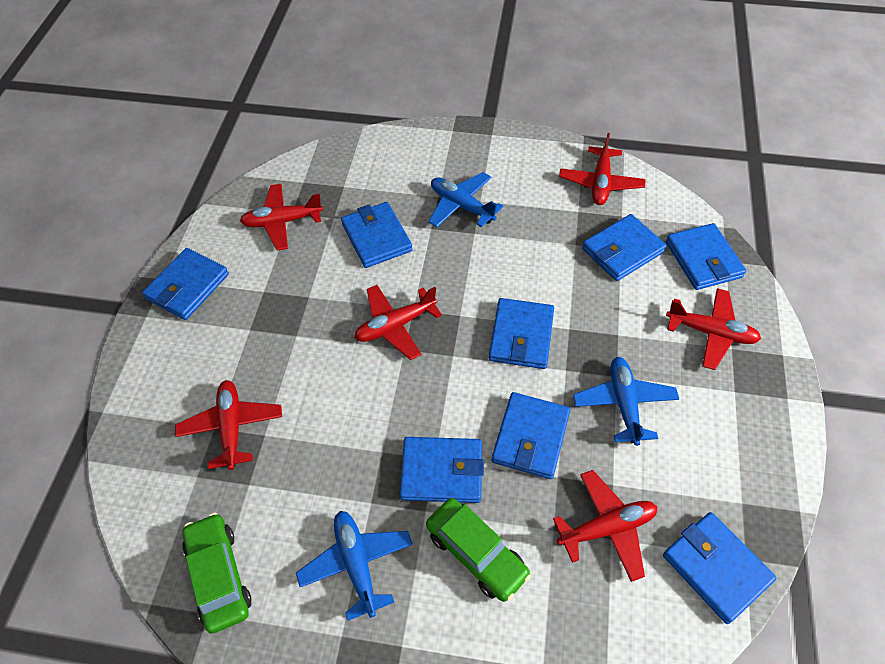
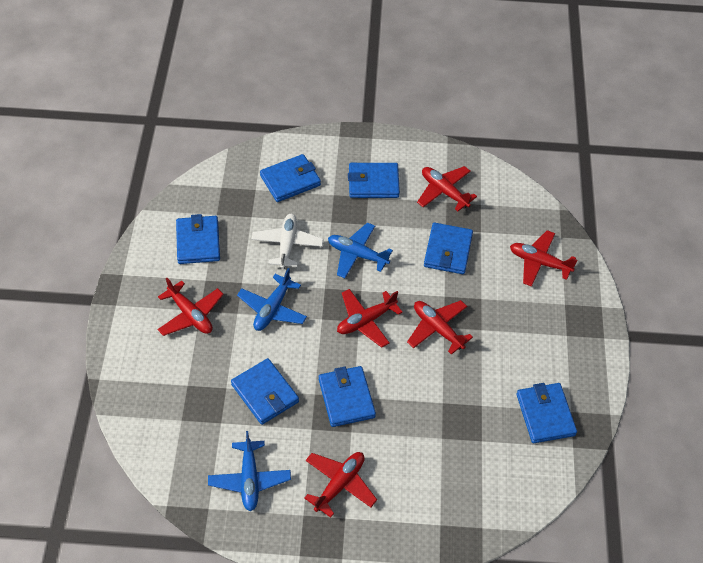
blue wallet: [142,248,229,320] [341,202,413,268] [400,437,484,503] [489,298,554,369] [492,392,570,479] [582,214,667,281] [663,512,776,624] [666,223,746,290] = 8 -> [176,214,220,264] [231,358,299,425] [260,154,321,202] [319,366,376,427] [348,163,400,198] [424,223,473,274] [516,383,577,443] = 7
green car: [182,513,252,634] [426,498,531,602] = 2 -> none = 0
white plane: none = 0 -> [251,214,324,269] = 1

